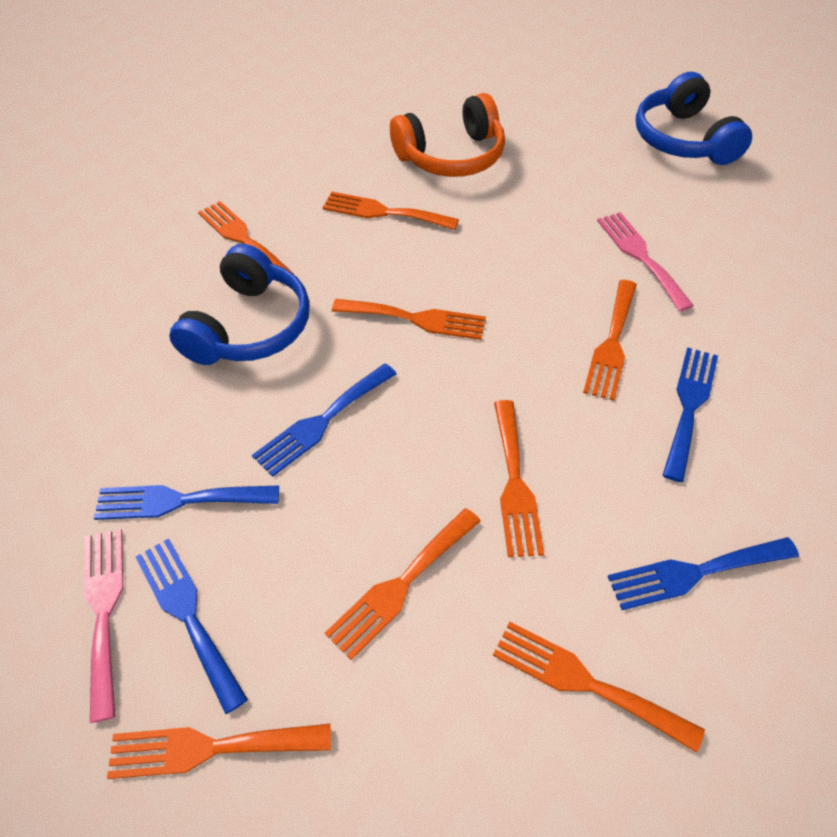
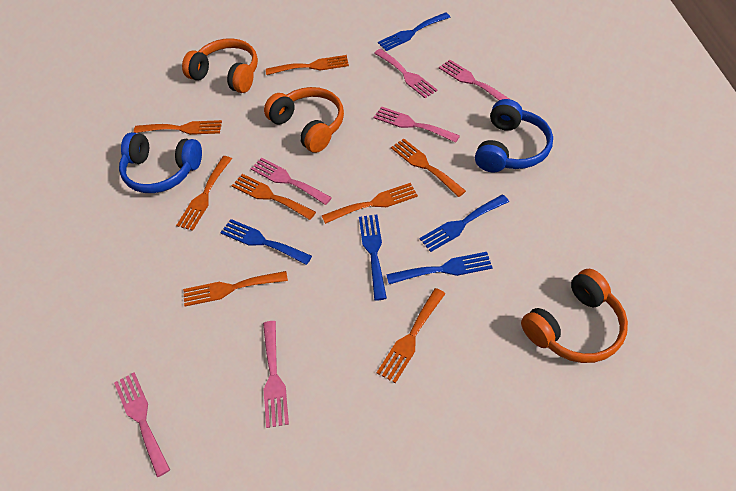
orange headphones: [390,93,505,177] = 1 -> [182,38,258,93] [264,87,344,153] [521,269,628,363] = 3
pink fork: [84,529,123,723] [597,212,694,311] = 2 -> [114,373,170,477] [250,158,332,205] [263,321,289,428] [373,106,460,143] [374,49,438,98] [439,59,509,100] = 6

